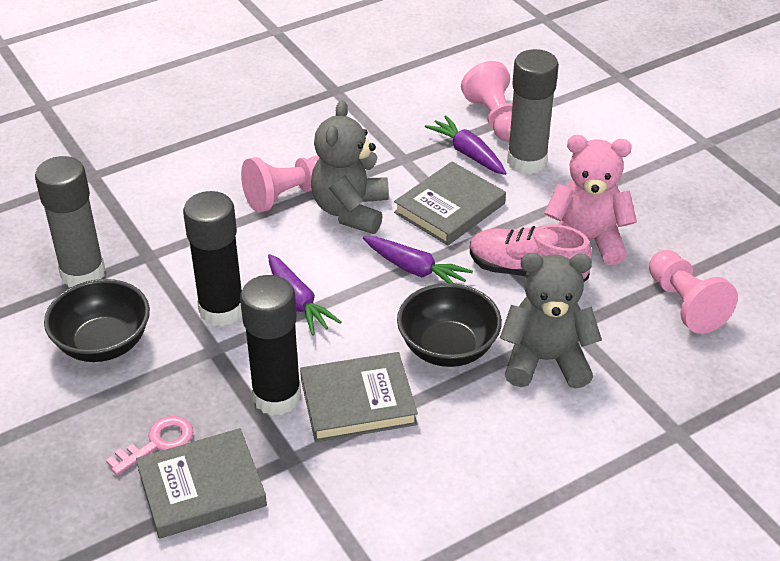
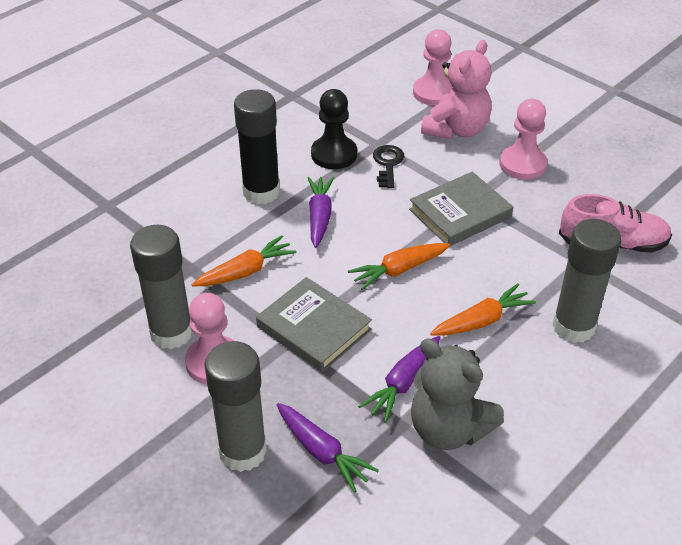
black bowl: [44,279,150,362] [397,283,502,367] = 2 -> none = 0
black glue stick: [183,191,242,327] [240,275,301,416] = 2 -> [234,89,280,205] = 1
black key: none = 0 -> [373,145,404,188] = 1
black pawn: none = 0 -> [311,89,357,169] = 1
grey book: [136,428,267,539] [300,352,418,442] [394,161,506,245] = 3 -> [256,277,372,372] [409,172,513,247] = 2
grey glue stick: [35,156,106,287] [507,49,559,174] = 2 -> [130,225,192,349] [204,341,267,472] [552,219,621,343] = 3
grey teddy bear: [311,100,389,234] [500,253,602,389] = 2 -> [411,339,504,450] = 1
orange carrot: none = 0 -> [191,235,297,286] [348,243,450,290] [430,284,536,336] = 3
pink key: [106,416,193,475] = 1 -> none = 0

